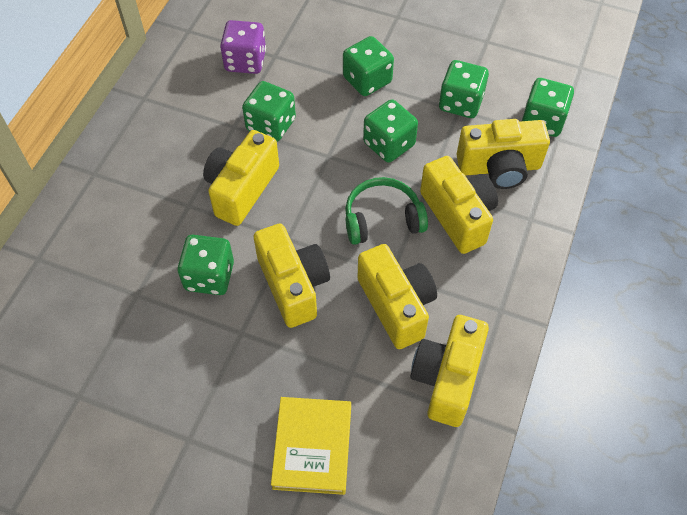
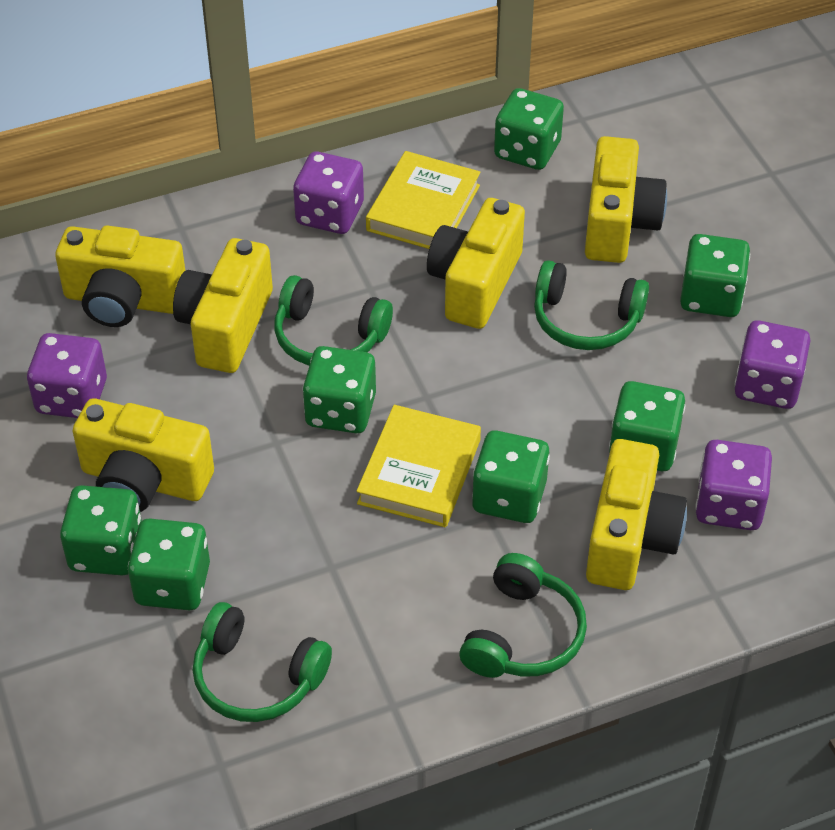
green dice: [177,235,234,295] [242,81,296,142] [343,36,394,96] [363,99,418,163] [439,60,489,118] [522,78,574,137] = 6 -> [60,485,142,576] [128,518,210,610] [303,346,376,433] [472,430,550,523] [494,88,564,170] [609,381,685,471] [680,234,750,317] = 7
green headphones: [345,177,428,245] = 1 -> [193,602,332,722] [274,275,393,366] [459,553,587,678] [534,260,649,350] = 4
purple dice: [220,20,266,74] = 1 -> [27,333,107,418] [293,152,364,234] [695,440,772,530] [734,320,811,409] = 4
yellow book: [271,397,351,495] = 1 -> [357,405,481,527] [366,151,481,249] = 2

